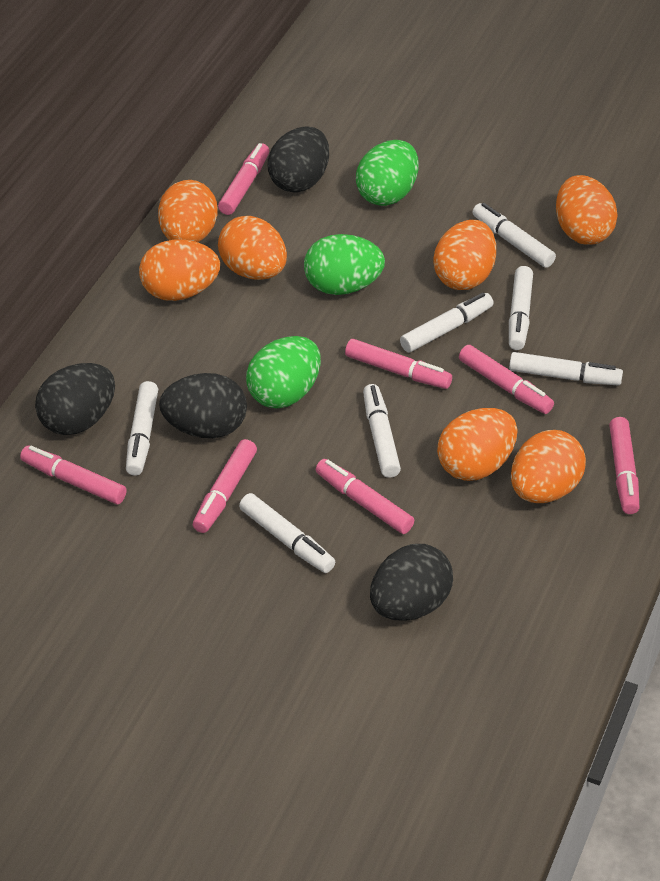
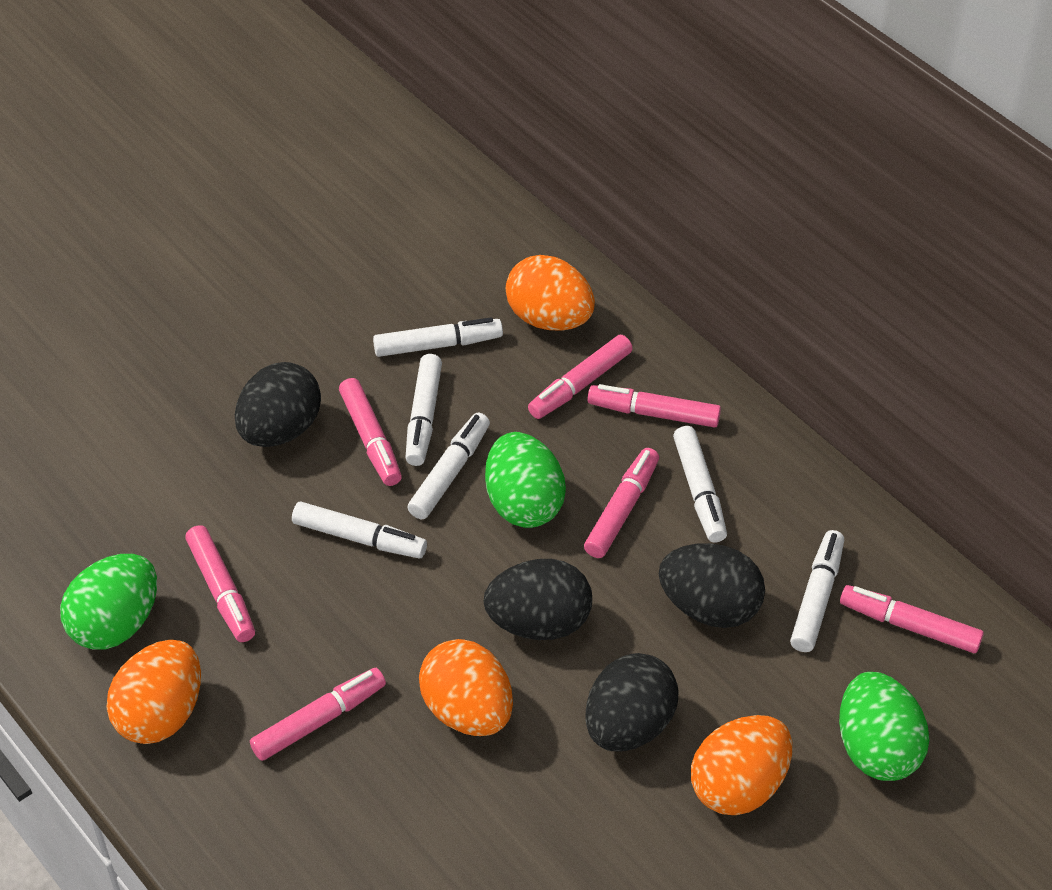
orange egg: [139,240,220,301] [158,180,218,242] [218,216,287,280] [434,220,496,290] [437,408,517,481] [511,430,586,503] [556,175,618,245] = 7 -> [106,640,201,744] [419,639,513,736] [506,255,595,331] [691,715,792,815] = 4
white marker: [126,381,158,476] [239,493,335,573] [363,384,401,478] [400,293,494,352] [473,203,556,268] [509,266,533,350] [509,352,623,385] = 7 -> [292,501,427,559] [373,317,503,357] [406,354,442,466] [407,413,490,519] [673,426,727,542] [790,530,844,652] = 6

